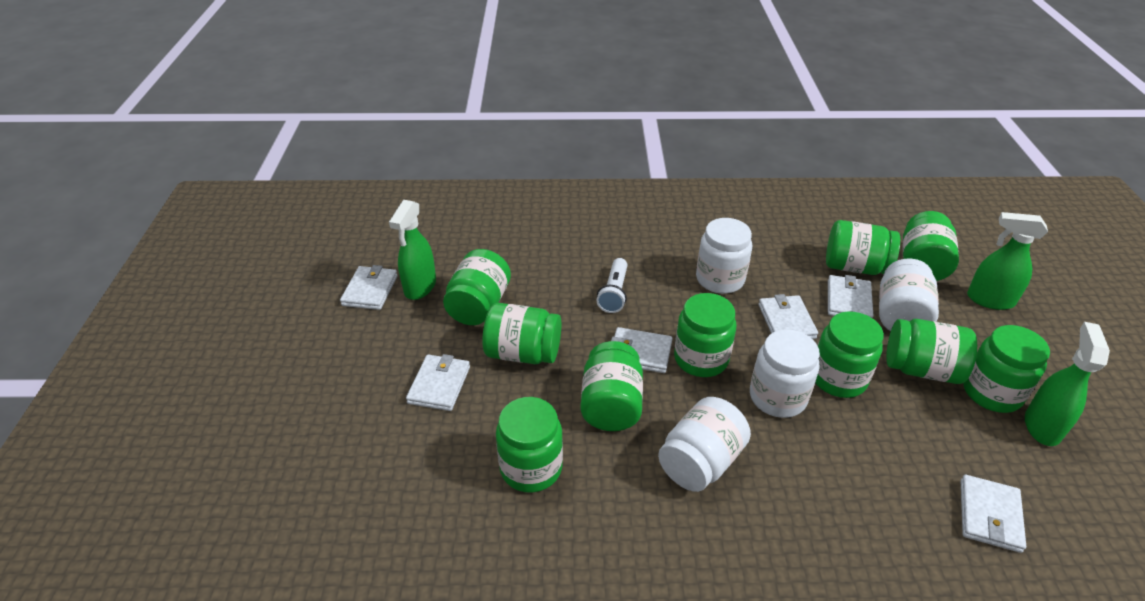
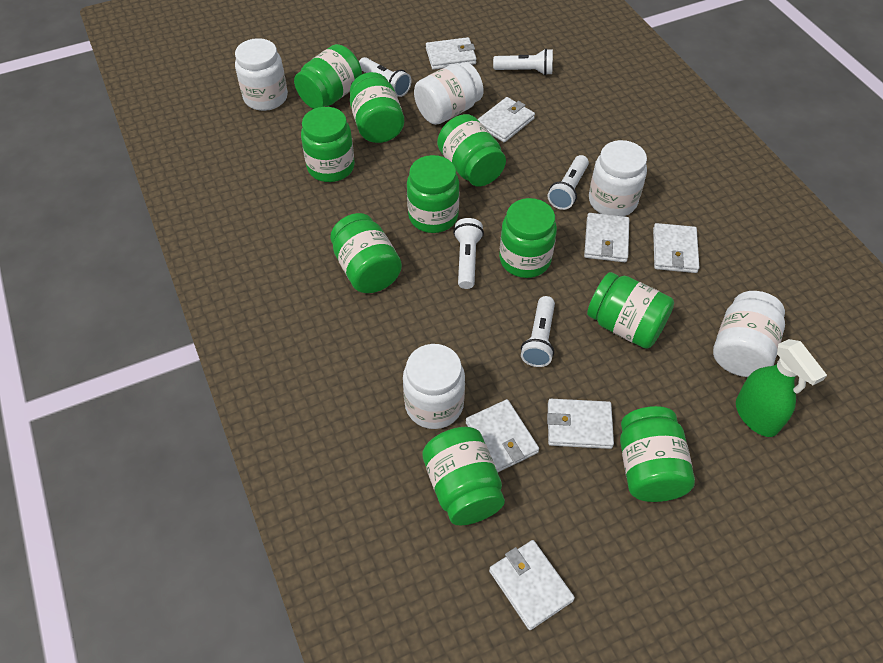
green spray bottle: [389,200,436,300] [967,212,1048,310] [1025,322,1110,446] = 3 -> [736,339,827,437] = 1
white flashlight: [597,258,628,313] = 1 -> [359,57,412,97] [453,218,484,289] [493,49,553,75] [521,296,555,367] [548,155,589,210] = 5
white jar: [658,397,751,492] [696,218,752,294] [750,329,820,418] [879,259,939,331] = 4 -> [235,38,288,111] [403,344,465,429] [414,62,484,125] [589,140,647,216] [713,291,785,377] = 5
white wallet: [340,265,398,310] [406,354,470,411] [611,327,673,373] [759,294,818,339] [828,275,874,318] [961,475,1026,553] = 6 -> [426,37,477,70] [466,399,539,472] [478,97,535,143] [489,540,575,630] [547,399,614,449] [584,213,629,262] [653,223,700,273] = 7

